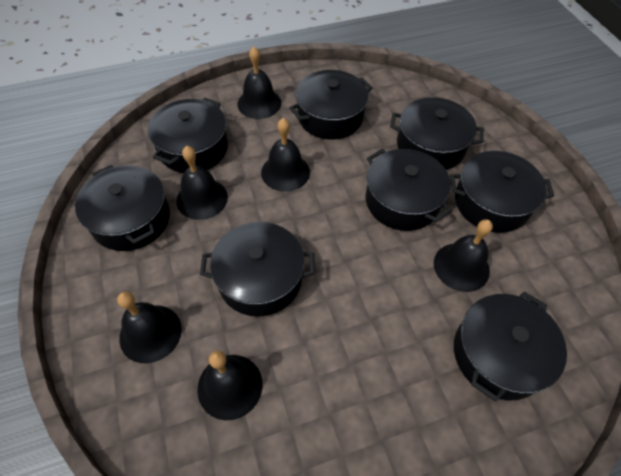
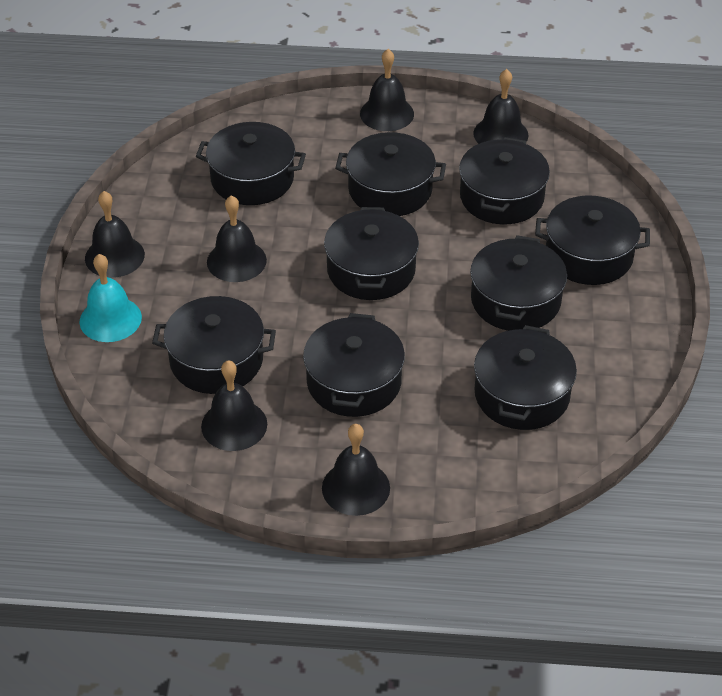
black pot: [75,165,170,251] [148,97,228,173] [200,222,315,317] [289,70,373,140] [365,149,451,231] [390,97,484,170] [450,151,554,233] [454,292,567,402] = 8 -> [152,296,276,394] [196,122,306,205] [303,313,405,417] [324,207,419,300] [335,132,446,216] [459,137,550,224] [470,235,567,331] [474,325,577,430] [535,195,650,285] = 9
turquoise bell: none = 0 -> [79,254,142,342] = 1

